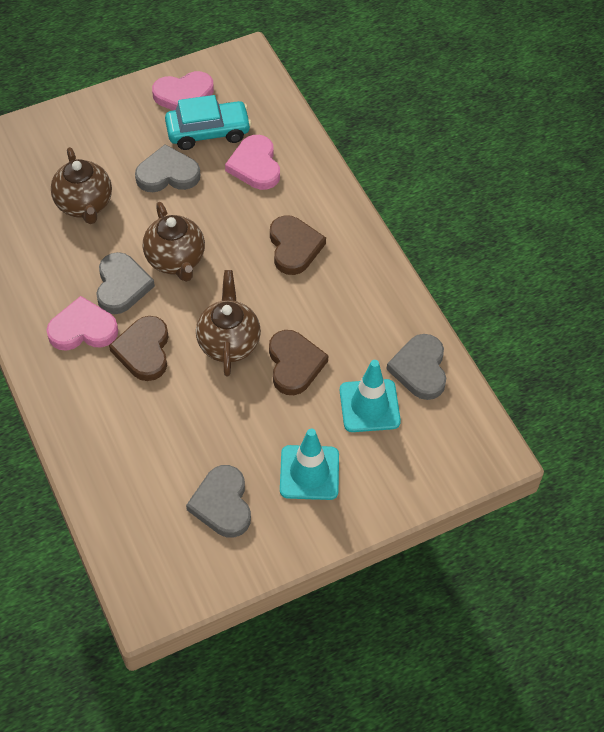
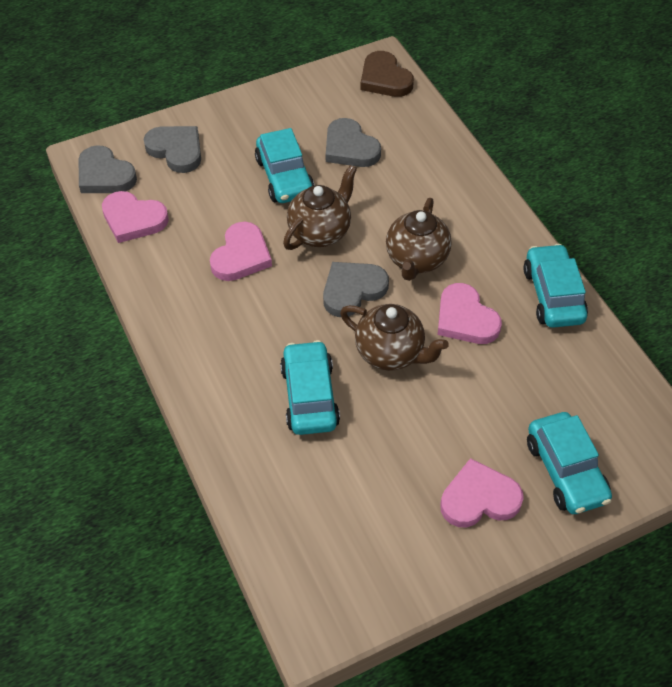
brown heart: [109,316,169,381] [269,330,329,395] [270,215,326,275] = 3 -> [360,51,414,97] = 1
pink heart: [46,296,118,351] [152,71,214,111] [225,135,280,190] = 3 -> [102,191,169,243] [210,222,272,281] [438,283,502,344] [440,458,524,527] = 4
turquoise car: [165,95,251,150] = 1 -> [255,128,314,203] [280,340,340,435] [523,244,588,328] [527,412,612,514] = 4
turquoise traffic cone: [280,429,339,500] [340,360,401,432] = 2 -> none = 0

